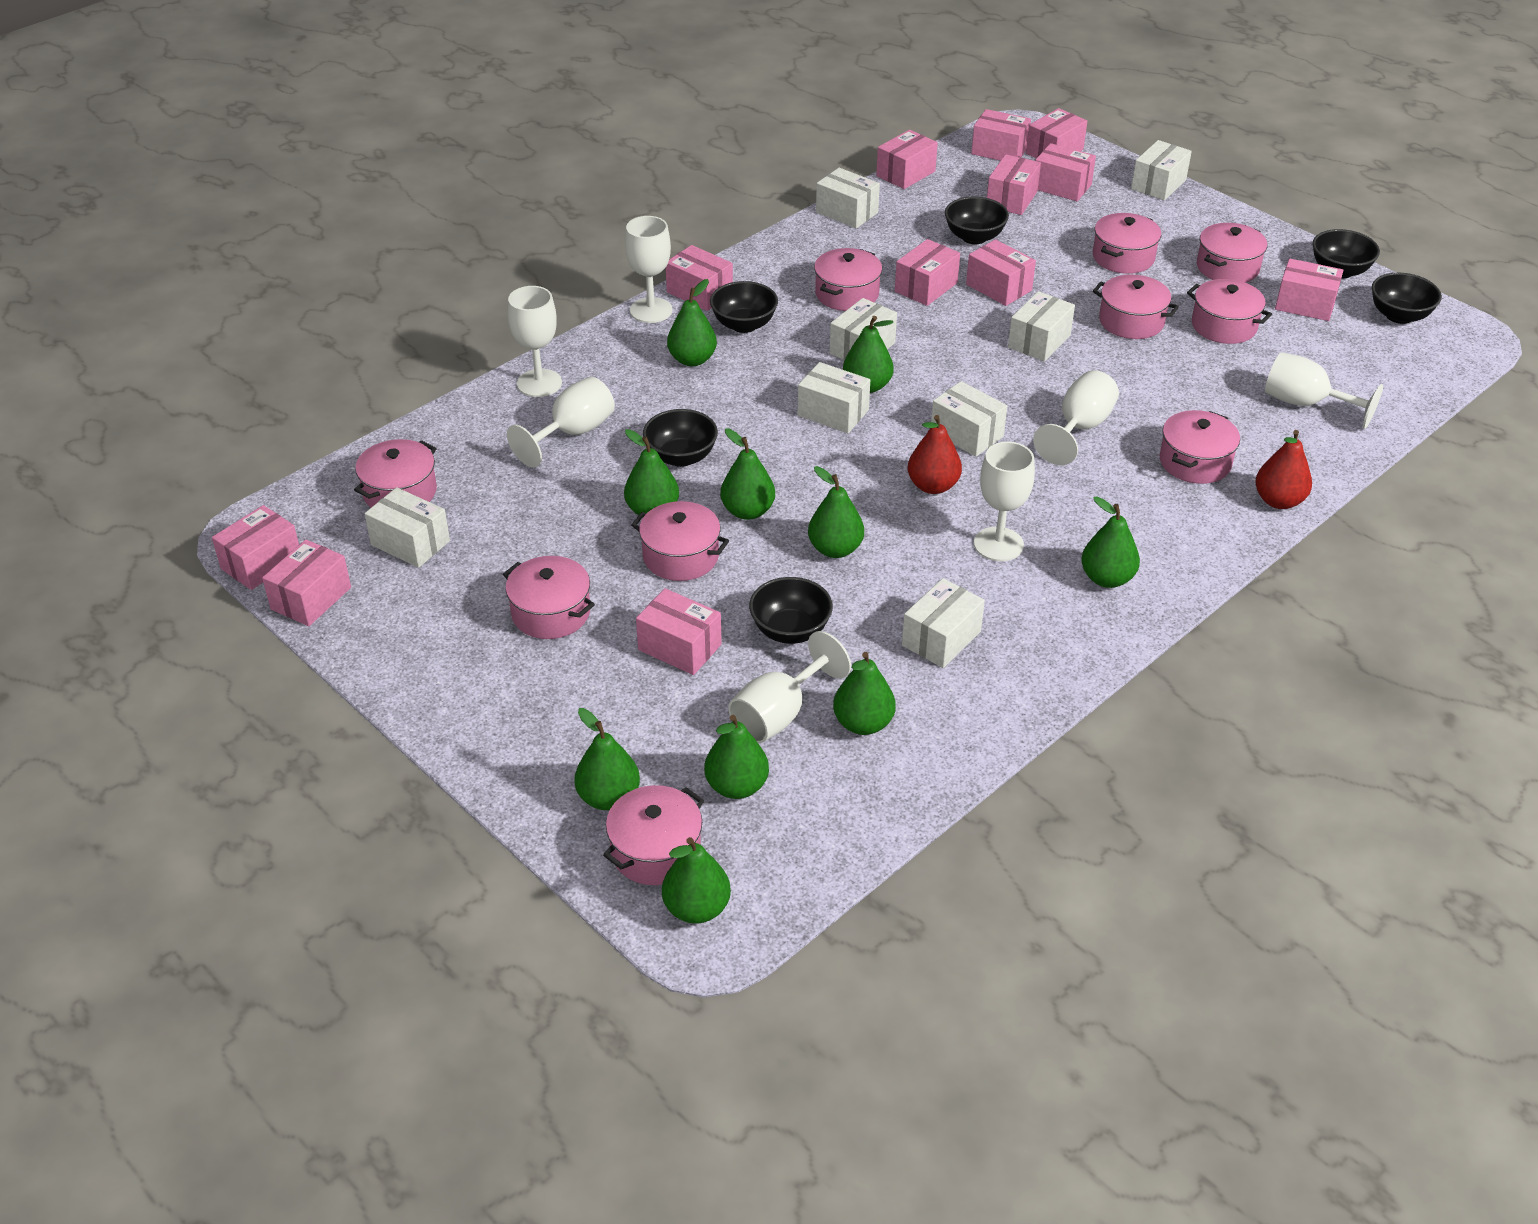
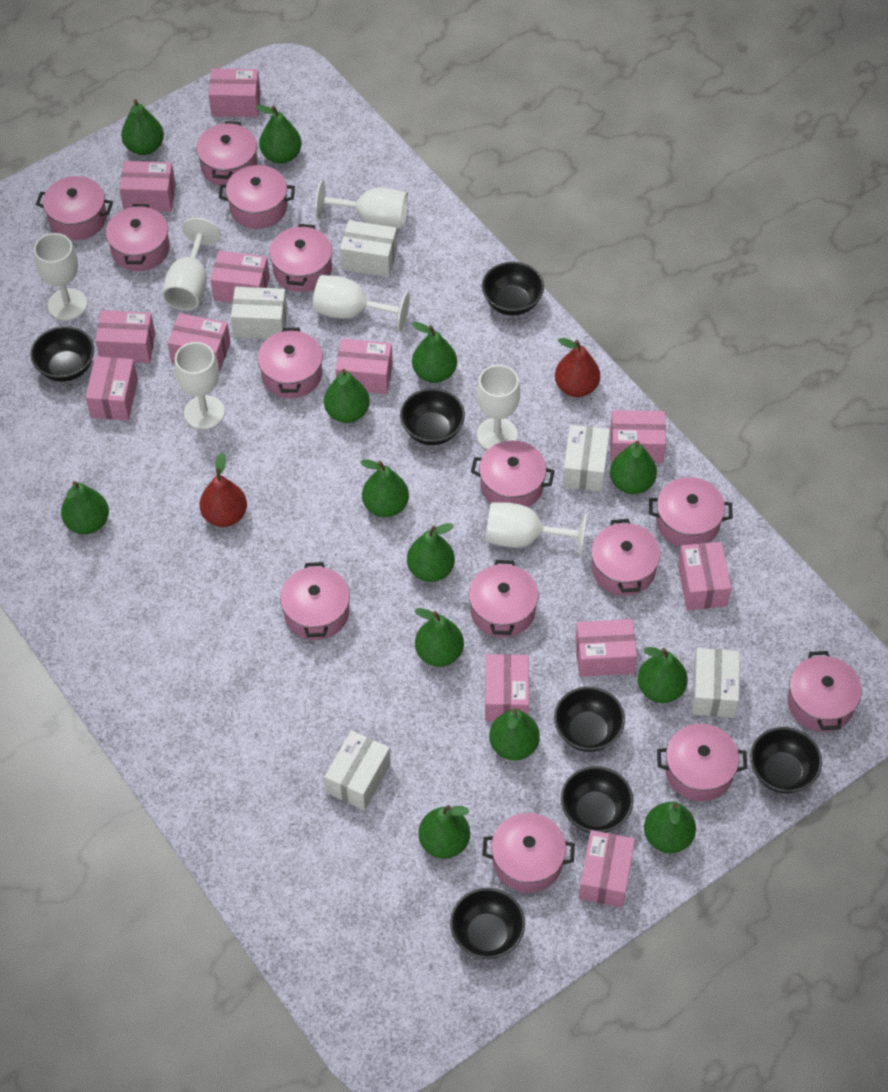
black bowl: [643,409,718,467] [710,281,778,333] [749,577,833,644] [945,197,1009,244] [1313,229,1380,278] [1372,273,1442,324] = 6 -> [30,326,94,382] [400,388,465,445] [450,888,525,959] [482,262,544,316] [554,687,625,752] [561,766,633,833] [750,727,822,793] = 7
green pear: [574,708,640,810] [624,429,679,517] [662,837,731,924] [667,279,717,366] [704,715,769,799] [720,429,775,520] [808,466,864,558] [833,652,896,735] [843,316,894,393] [1081,496,1140,588] = 10 -> [61,481,109,534] [121,99,164,155] [256,105,302,164] [324,369,370,423] [360,460,409,517] [407,523,455,582] [412,322,457,383] [415,608,464,667] [418,805,470,859] [489,709,540,760] [610,441,657,494] [638,647,688,703] [644,802,696,853] = 13
pink pot: [354,439,437,508] [503,556,595,639] [603,785,704,885] [631,501,729,581] [814,248,882,311] [1093,213,1161,274] [1093,275,1179,339] [1160,410,1240,484] [1187,279,1272,344] [1197,223,1267,283] = 10 -> [36,176,113,240] [106,204,170,271] [196,121,258,185] [219,165,295,229] [257,328,323,398] [269,224,332,292] [280,562,350,640] [468,560,538,638] [471,440,555,507] [482,813,575,893] [591,519,660,596] [649,477,732,547] [657,724,747,801] [787,651,862,732] = 14
white box: [364,487,450,568] [798,362,870,433] [816,168,880,229] [830,298,897,360] [902,578,985,668] [931,381,1007,457] [1008,291,1075,361] [1131,140,1192,200] = 8 -> [231,287,287,339] [324,730,391,810] [340,220,397,277] [562,425,610,492] [692,648,740,718] = 5

